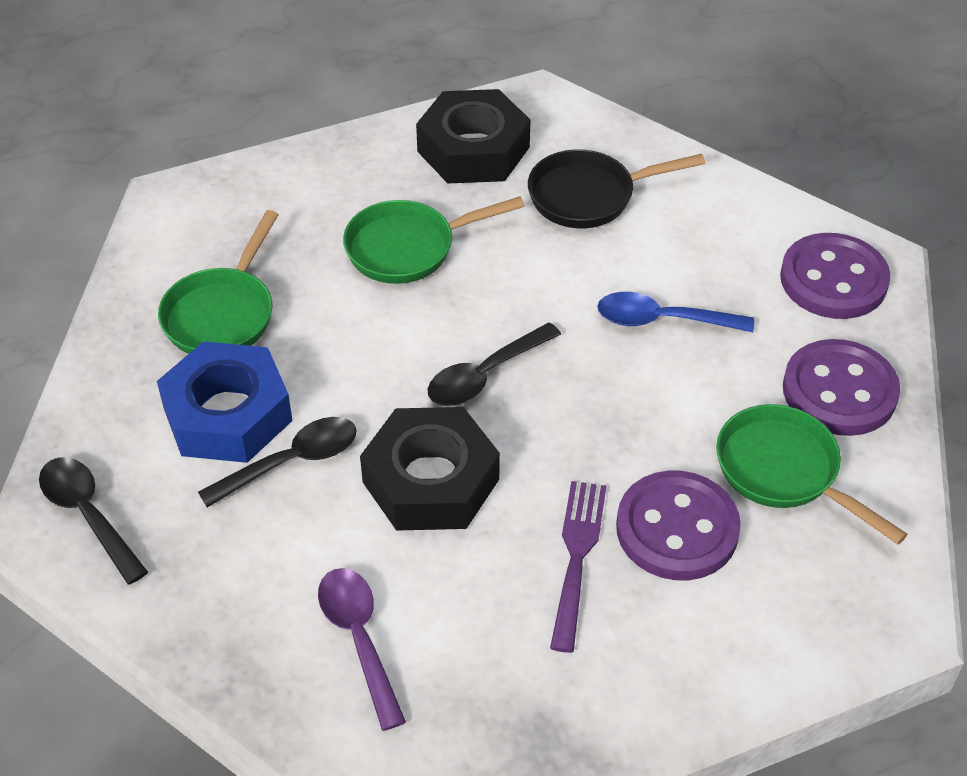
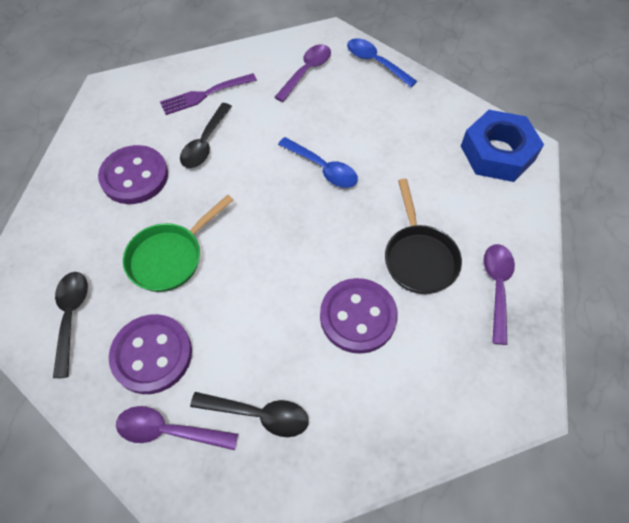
black nut: [360,407,500,531] [416,89,530,184] = 2 -> none = 0
blue spoon: [597,292,754,332] = 1 -> [278,137,358,188] [347,38,417,87] = 2
green pan: [158,210,279,354] [343,196,525,284] [716,404,908,544] = 3 -> [123,195,233,292] = 1
purple spoon: [318,568,406,731] = 1 -> [116,406,238,450] [274,44,331,102] [484,244,515,345] = 3

